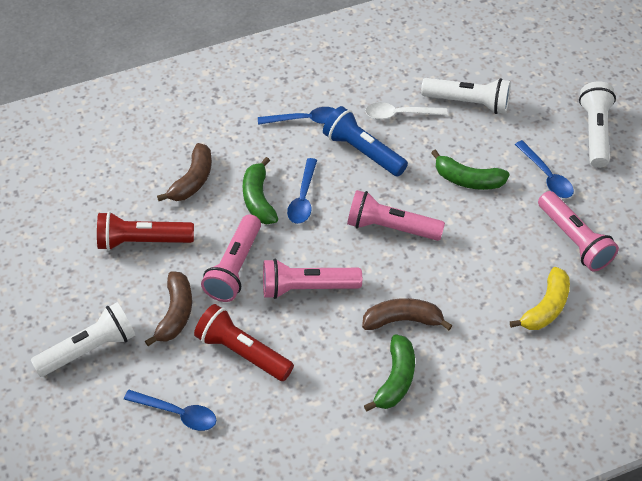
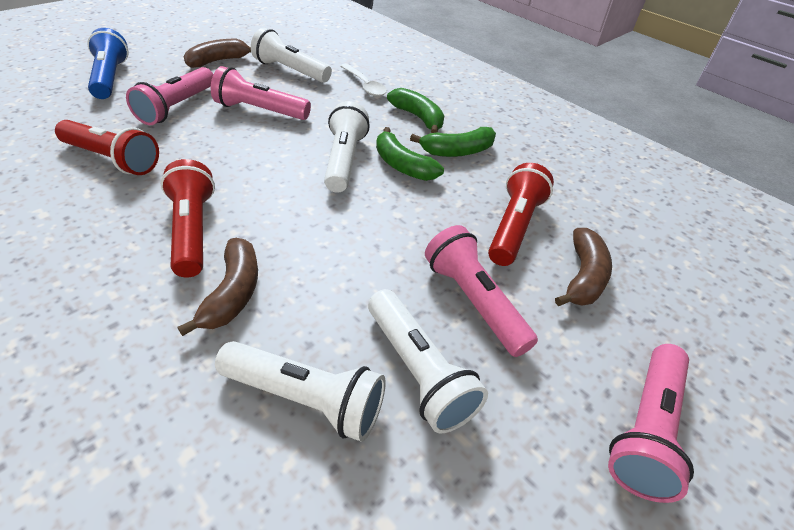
blue spoon: [124,390,216,431] [258,107,335,125] [287,158,317,224] [515,140,574,198] = 4 -> none = 0
red flashlight: [97,212,194,251] [194,304,294,381] = 2 -> [55,120,159,175] [161,159,215,278] [488,163,554,266] = 3
white flashlight: [31,302,135,377] [421,78,511,114] [579,81,616,168] = 3 -> [215,341,386,442] [251,28,332,83] [324,101,370,193] [368,289,488,434] = 4
yellow banana: [510,267,570,330] = 1 -> none = 0

